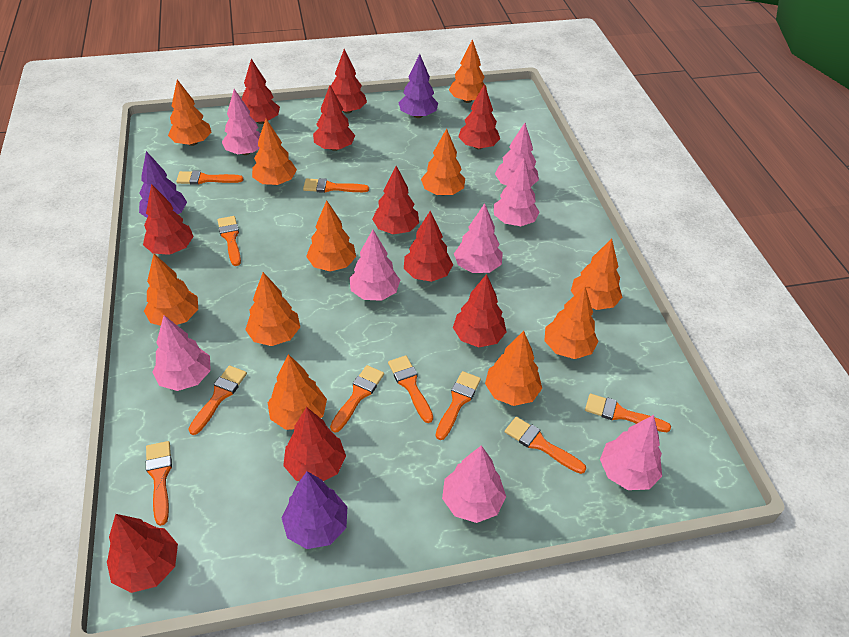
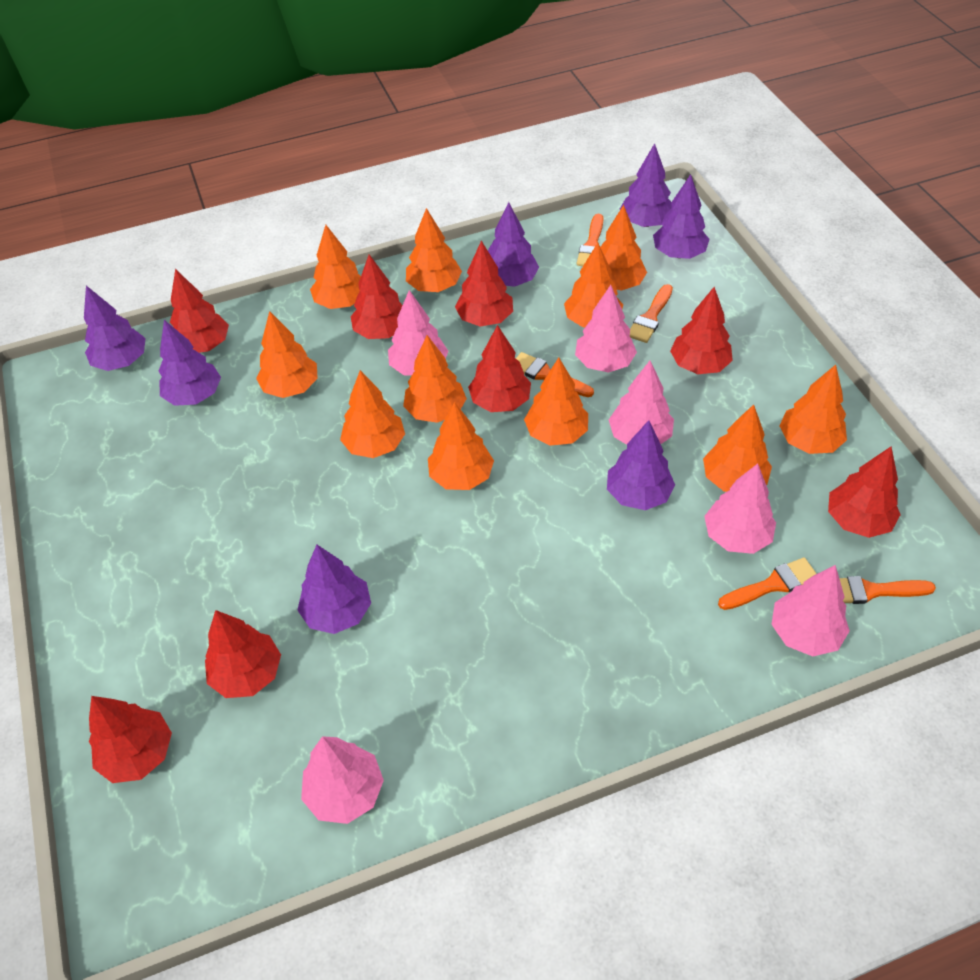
orange brush: [146,441,172,526] [176,171,243,185] [188,366,247,435] [218,216,241,266] [303,178,369,193] [330,365,384,433] [388,356,433,423] [436,371,481,440] [505,417,586,474] [585,394,671,432] = 10 -> [516,352,594,397] [577,214,603,266] [630,284,673,343] [718,557,817,610] [839,576,936,604] = 5
pink tree: [152,315,211,391] [222,89,261,155] [349,229,400,301] [442,445,506,523] [454,203,503,273] [494,158,539,226] [495,123,539,186] [600,415,662,490] = 8 -> [301,736,384,824] [388,290,448,376] [575,285,637,373] [609,361,674,445] [704,464,776,554] [771,565,850,656] = 6
purple tree: [139,151,187,218] [282,471,347,549] [399,54,438,118] = 3 -> [84,286,146,371] [159,320,221,406] [298,545,371,634] [488,202,539,287] [607,420,675,510] [620,143,672,227] [653,174,710,259] = 7
red tree: [107,514,178,593] [143,184,194,255] [242,59,280,124] [283,407,346,481] [313,85,355,151] [331,49,367,113] [372,166,419,234] [404,211,453,282] [453,274,507,347] [459,84,500,149] = 10 -> [89,696,172,783] [170,269,229,353] [205,610,281,698] [351,254,403,339] [455,241,513,327] [468,325,531,412] [670,287,733,374] [828,447,901,538] = 8

